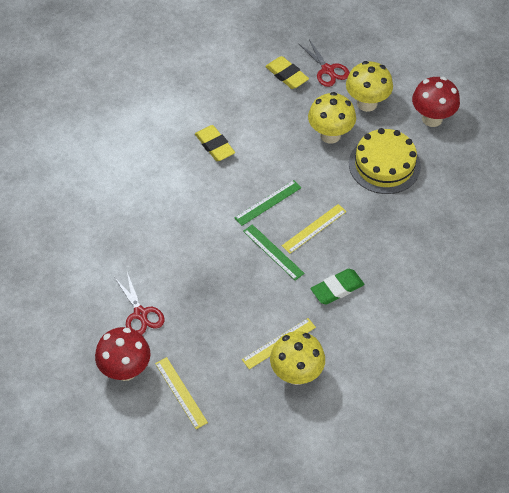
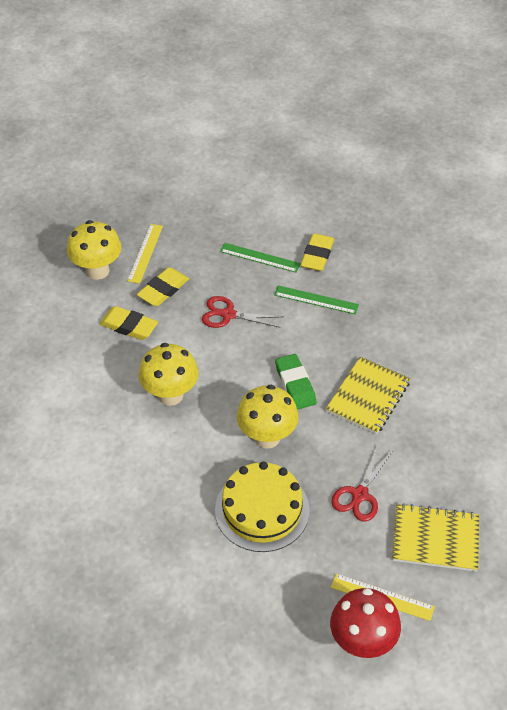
red mushroom: [95,327,150,381] [412,77,460,127] = 2 -> [330,588,401,658] = 1
yellow eraser: [195,125,235,161] [265,56,309,89] = 2 -> [100,306,158,340] [137,267,189,306] [301,233,334,271] = 3
yellow notebook: none = 0 -> [326,357,410,435] [392,503,479,572] = 2
yellow ruler: [155,357,208,429] [242,318,316,369] [282,204,347,253] = 3 -> [127,224,163,284] [331,574,435,621] = 2

